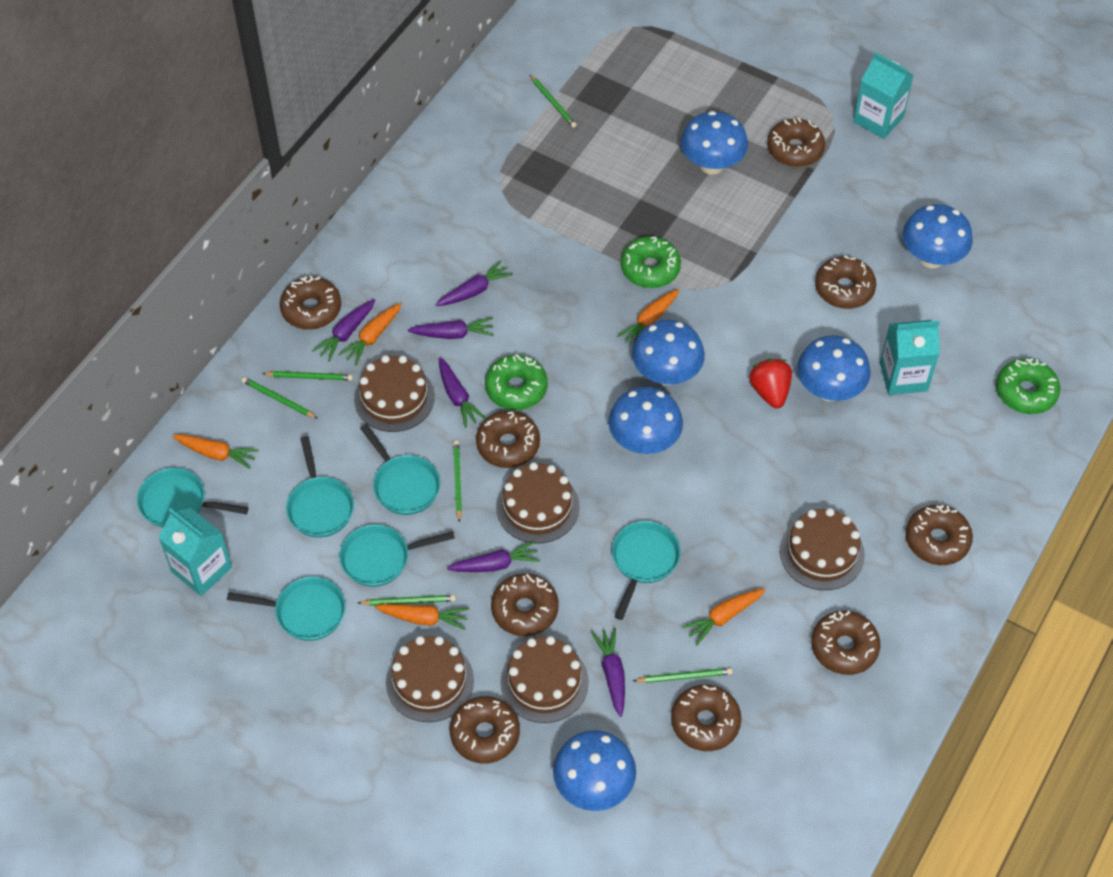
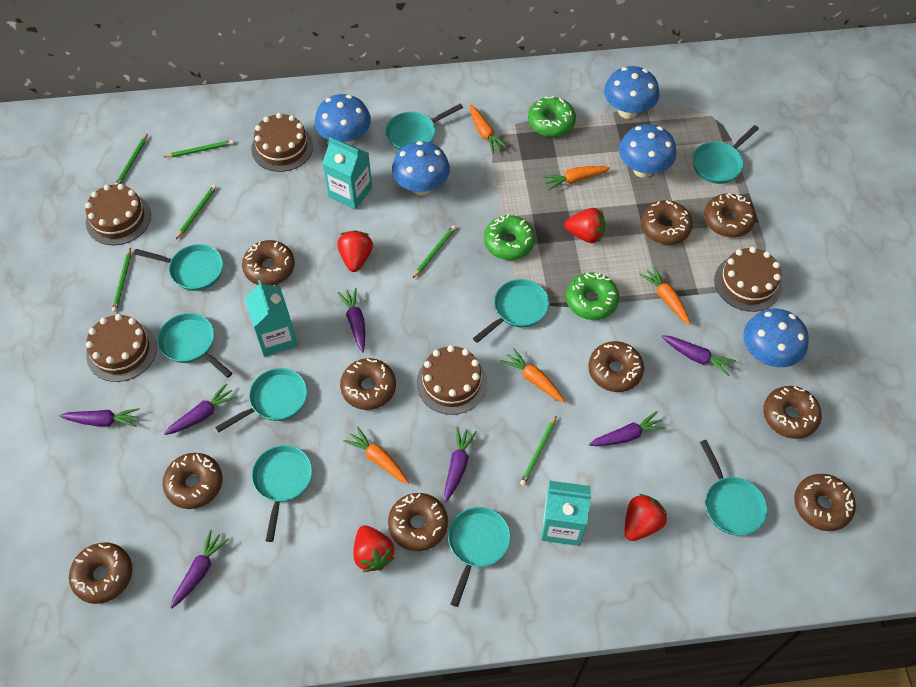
blue mushroom: [553,730,636,811] [609,387,683,454] [632,320,705,386] [681,111,748,175] [797,335,870,401] [902,204,973,269] = 6 -> [315,94,371,145] [392,141,450,195] [604,66,660,119] [619,124,677,178] [743,308,809,367] = 5
brown donut: [280,276,341,330] [450,696,520,764] [476,411,540,468] [491,573,559,636] [671,684,742,751] [767,118,825,167] [811,610,880,675] [815,256,876,309] [906,505,973,565] = 9 -> [69,542,132,604] [163,453,222,509] [242,240,295,286] [340,358,396,410] [388,493,448,551] [588,341,644,392] [641,200,693,245] [704,193,756,237] [763,386,822,439] [794,474,856,531] = 10
purple carrot: [312,299,375,362] [408,317,494,339] [436,260,513,306] [439,357,486,428] [447,541,540,572] [591,628,625,717] = 6 -> [60,408,140,427] [164,384,237,435] [170,530,229,609] [338,288,365,352] [444,427,477,502] [589,411,666,446] [662,335,736,376] = 7
red strawberry: [749,359,792,408] = 1 -> [337,230,373,272] [353,525,395,572] [564,208,606,243] [624,494,667,541] = 4
turquoise pan: [137,468,249,527] [227,577,346,641] [286,436,354,538] [339,525,455,587] [360,424,440,515] [612,521,681,620] = 6 -> [134,244,223,291] [158,313,232,378] [215,368,307,432] [252,445,312,542] [386,103,463,150] [448,507,511,607] [473,279,549,343] [692,125,759,184] [700,440,767,535] = 9

